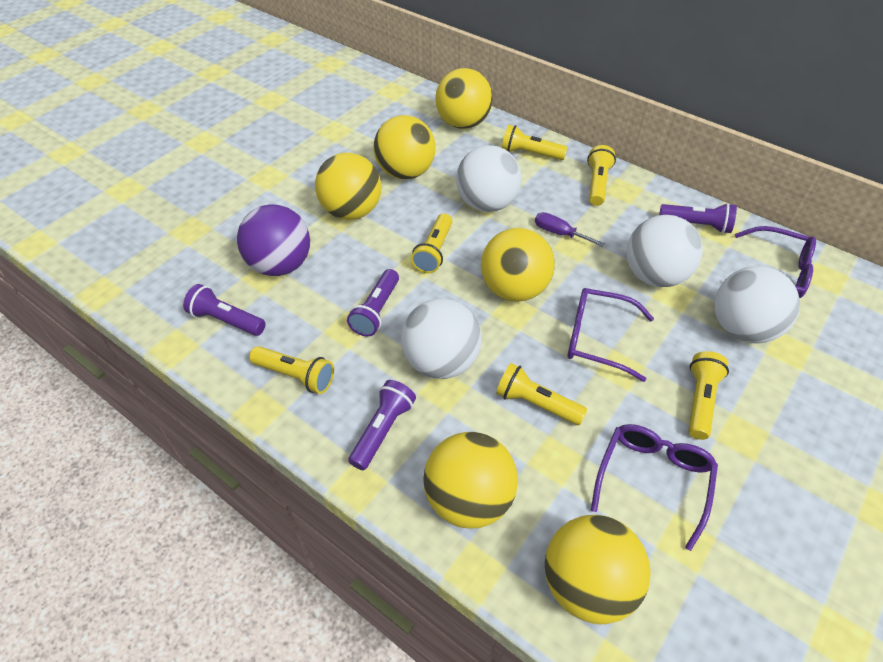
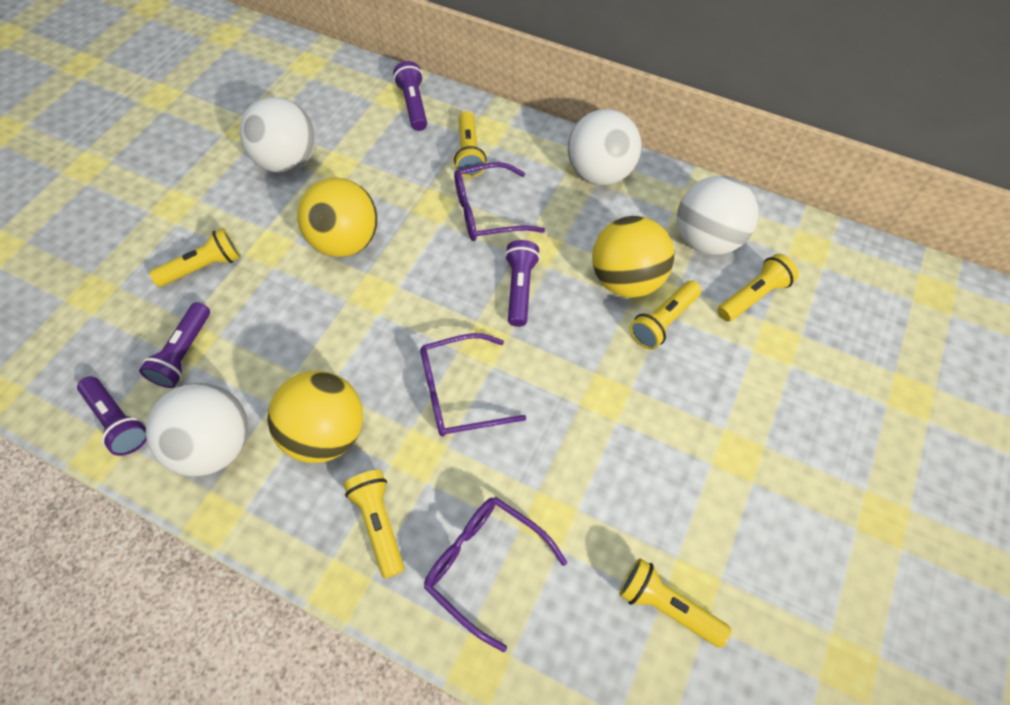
purple ball: [237,204,310,276] = 1 -> none = 0
purple screwdriver: [535,212,605,247] = 1 -> none = 0
yellow ball: [315,153,381,220] [374,115,436,180] [424,432,518,528] [435,68,493,129] [481,228,555,302] [545,515,651,624] = 6 -> [267,371,363,463] [297,178,377,257] [592,216,674,297] = 3

